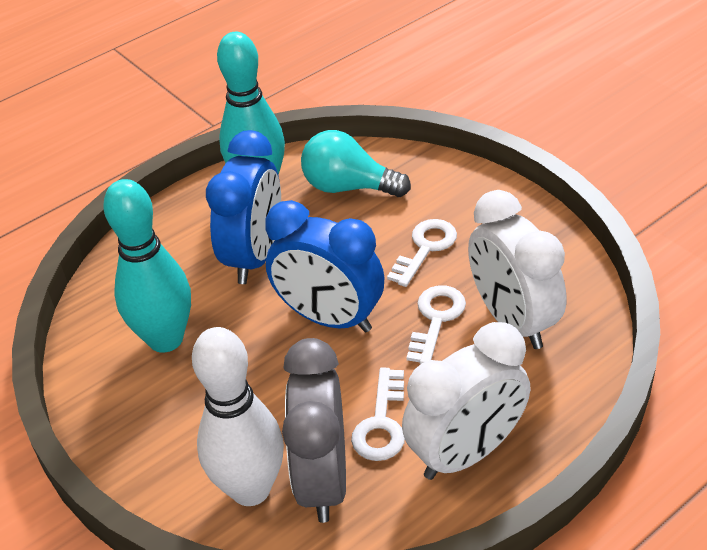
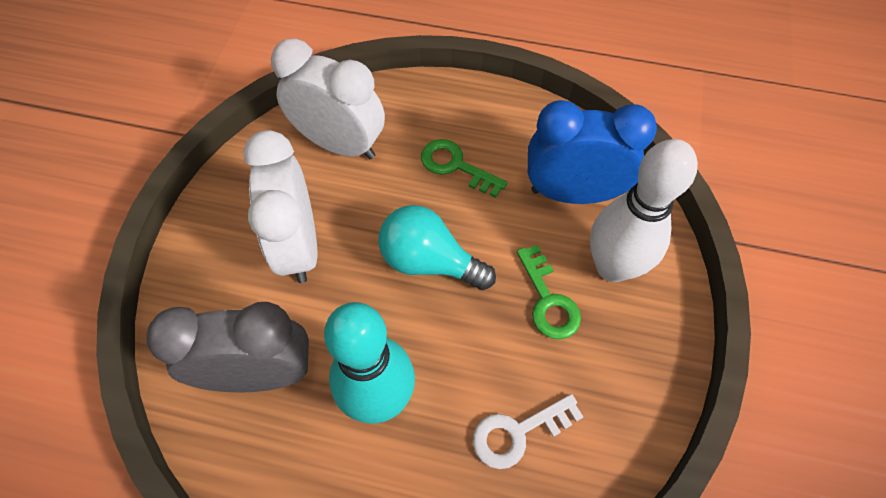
blue clock: [206,130,281,284] [265,200,385,332] = 2 -> [528,100,657,204] = 1
green key: none = 0 -> [421,139,507,198] [517,245,581,339] = 2
turquoise bowling pin: [103,179,191,353] [217,32,285,175] = 2 -> [324,302,415,424] = 1
white key: [351,368,405,461] [387,219,457,287] [407,285,466,364] = 3 -> [473,394,583,469] = 1

